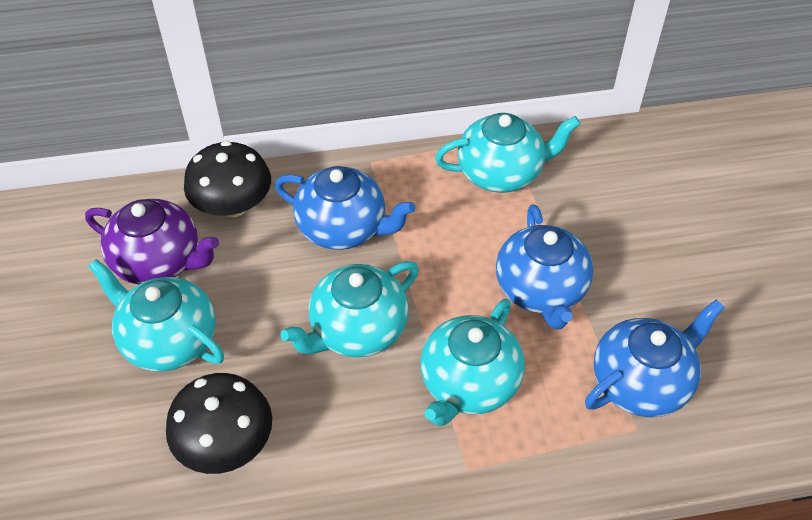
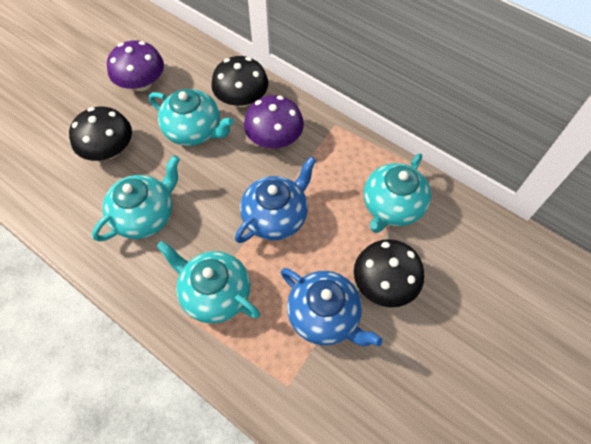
black mushroom: [166,373,272,474] [184,141,271,218] = 2 -> [69,107,132,161] [211,56,268,107] [354,239,424,307] = 3
blue teapot: [275,166,415,250] [496,204,594,330] [585,299,725,417] = 3 -> [235,156,316,243] [281,268,383,346] = 2
purple mushroom: none = 0 -> [107,40,164,91] [244,95,304,148] = 2
purple teapot: [85,199,219,284] = 1 -> none = 0

